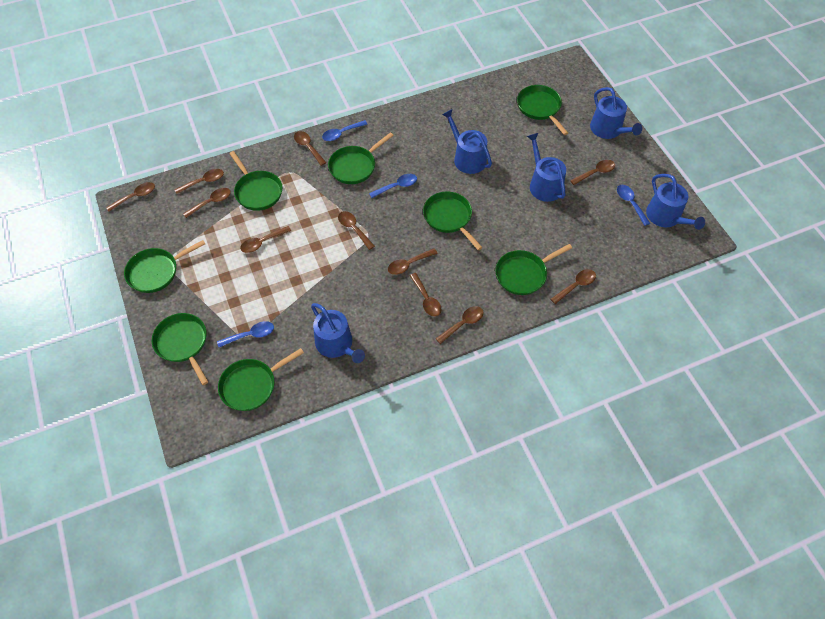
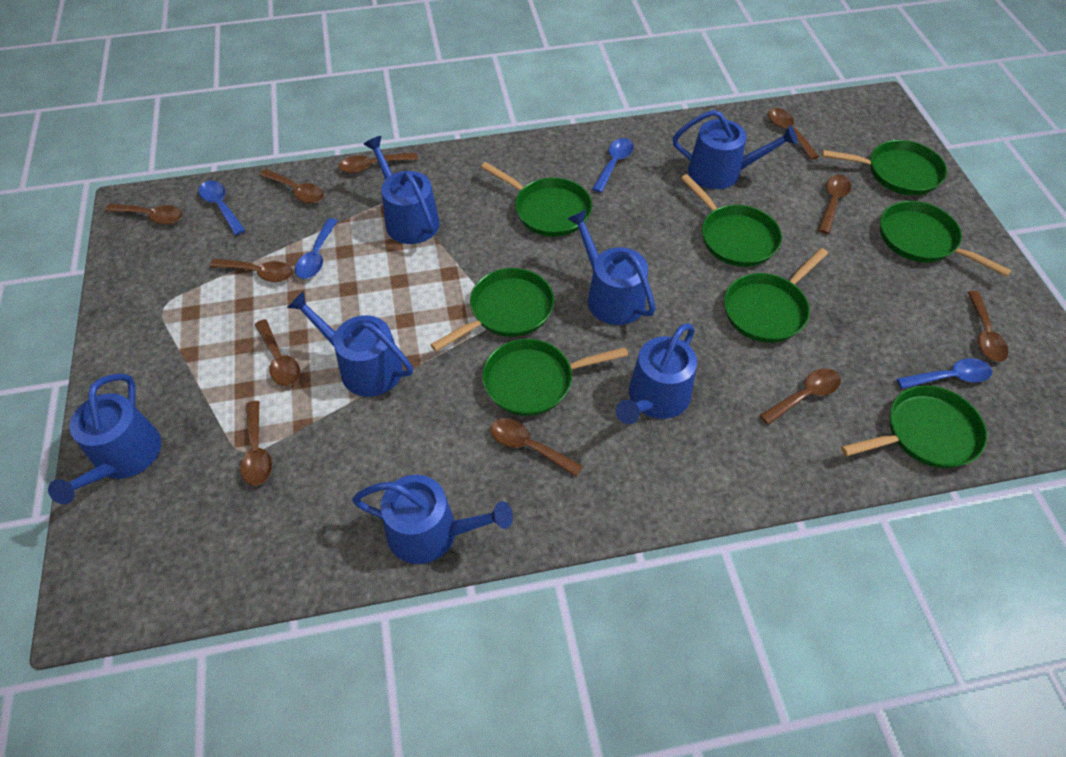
blue watering can: [311,303,365,363] [442,109,492,174] [527,133,566,202] [590,87,642,139] [646,174,705,230] = 5 -> [48,374,161,504] [287,292,413,397] [352,475,513,564] [363,136,440,244] [568,210,656,325] [616,323,697,424] [673,110,798,189] = 7

